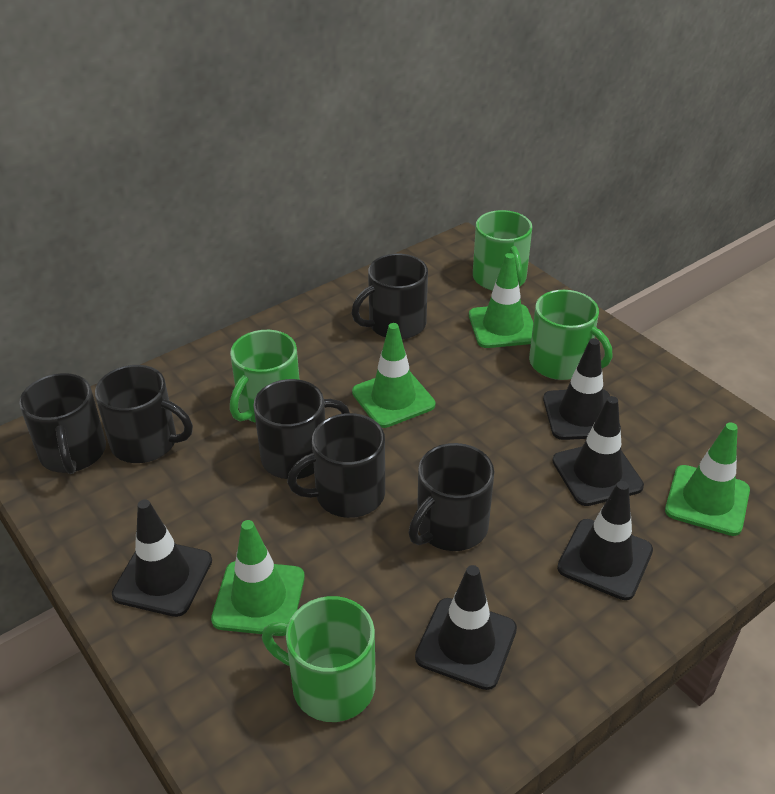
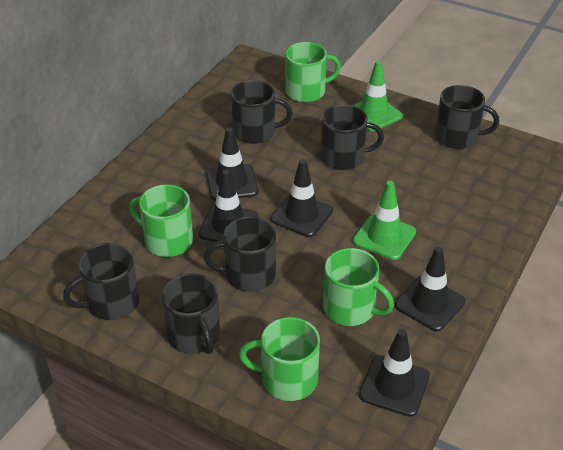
green traffic cone: [211,520,305,636] [352,323,435,428] [469,253,533,348] [665,422,750,536] = 4 -> [352,61,403,131] [353,181,416,260] = 2

